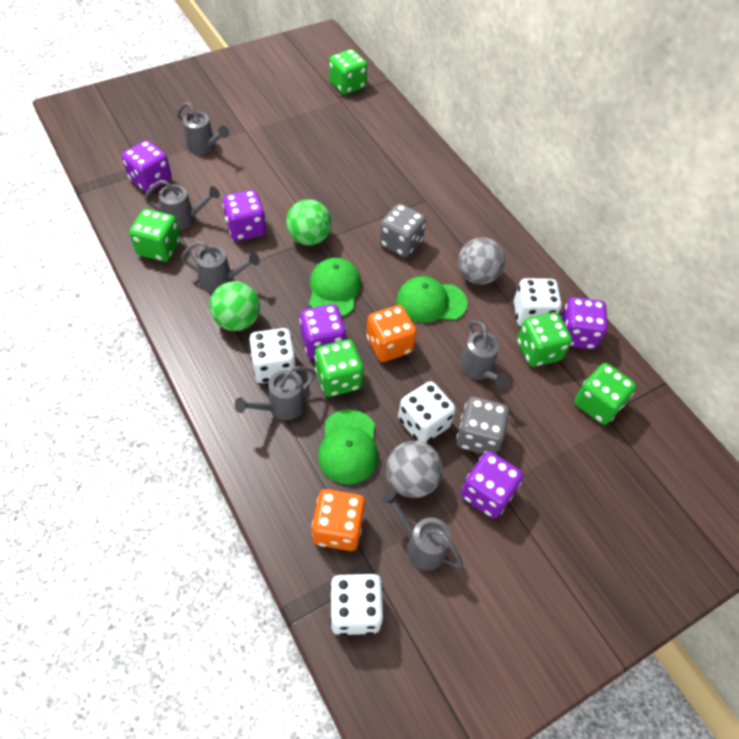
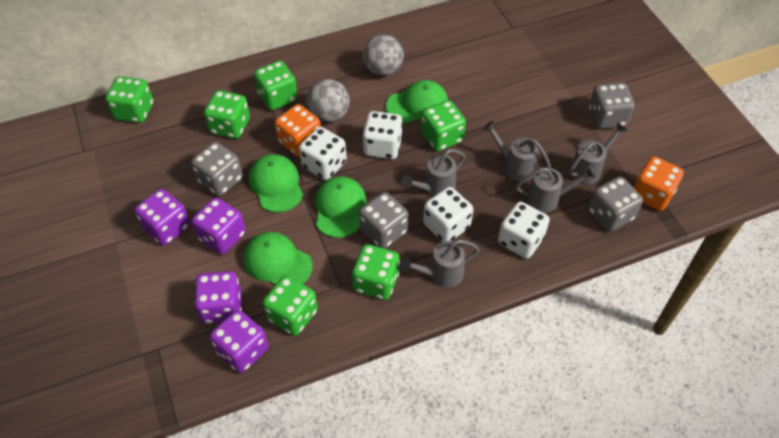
green ball: [210,281,260,331] [286,199,332,246] = 2 -> none = 0
green cap: [309,258,361,317] [318,409,378,484] [396,276,467,323] = 3 -> [244,232,313,285] [249,154,303,212] [315,176,366,238] [386,80,448,123] = 4
green dice: [129,209,181,262] [315,339,364,397] [329,49,367,95] [517,312,572,367] [574,363,636,425] = 5 -> [105,76,153,123] [204,90,250,139] [254,61,298,110] [262,275,318,336] [352,244,400,300] [421,100,466,151] = 6
grey dice: [379,203,426,257] [456,397,509,454] = 2 -> [191,142,243,196] [359,192,408,249] [588,176,643,232] [589,83,635,129] = 4
grey watering can: [144,180,220,230] [177,102,229,155] [181,241,260,292] [235,366,316,420] [382,490,463,571] [459,321,510,388] = 6 -> [400,240,479,288] [402,149,465,197] [483,121,551,181] [516,166,597,213] [569,122,627,185] = 5
purple dice: [122,140,172,192] [223,190,266,241] [300,304,346,359] [461,451,523,518] [560,297,608,349] = 5 -> [135,189,190,246] [192,198,246,254] [194,271,242,324] [210,310,269,373] = 4

